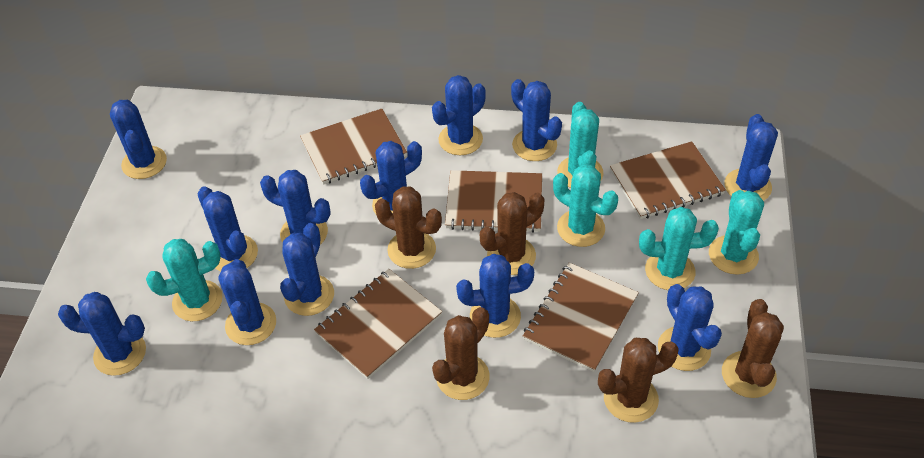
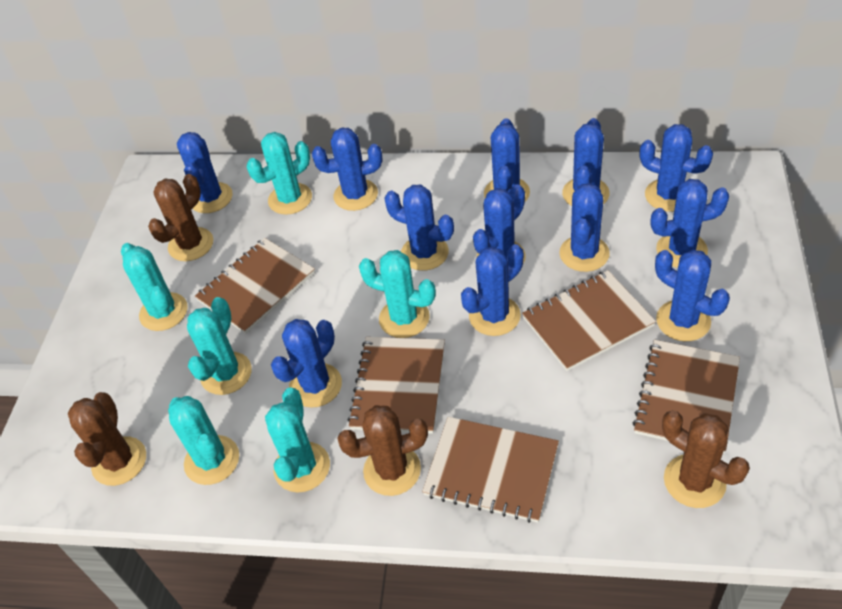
brown cactus: [375,186,442,269] [432,307,490,400] [480,192,544,275] [598,338,679,423] [722,299,784,398] = 5 -> [68,392,146,486] [148,174,213,261] [338,405,428,496] [662,410,750,508] = 4
turquoise cactus: [146,239,223,321] [553,164,618,247] [557,102,603,188] [639,207,719,290] [709,190,764,275] = 5 -> [121,243,188,331] [168,396,239,485] [187,297,252,395] [247,132,312,215] [265,388,330,492] [359,250,436,338] = 6

